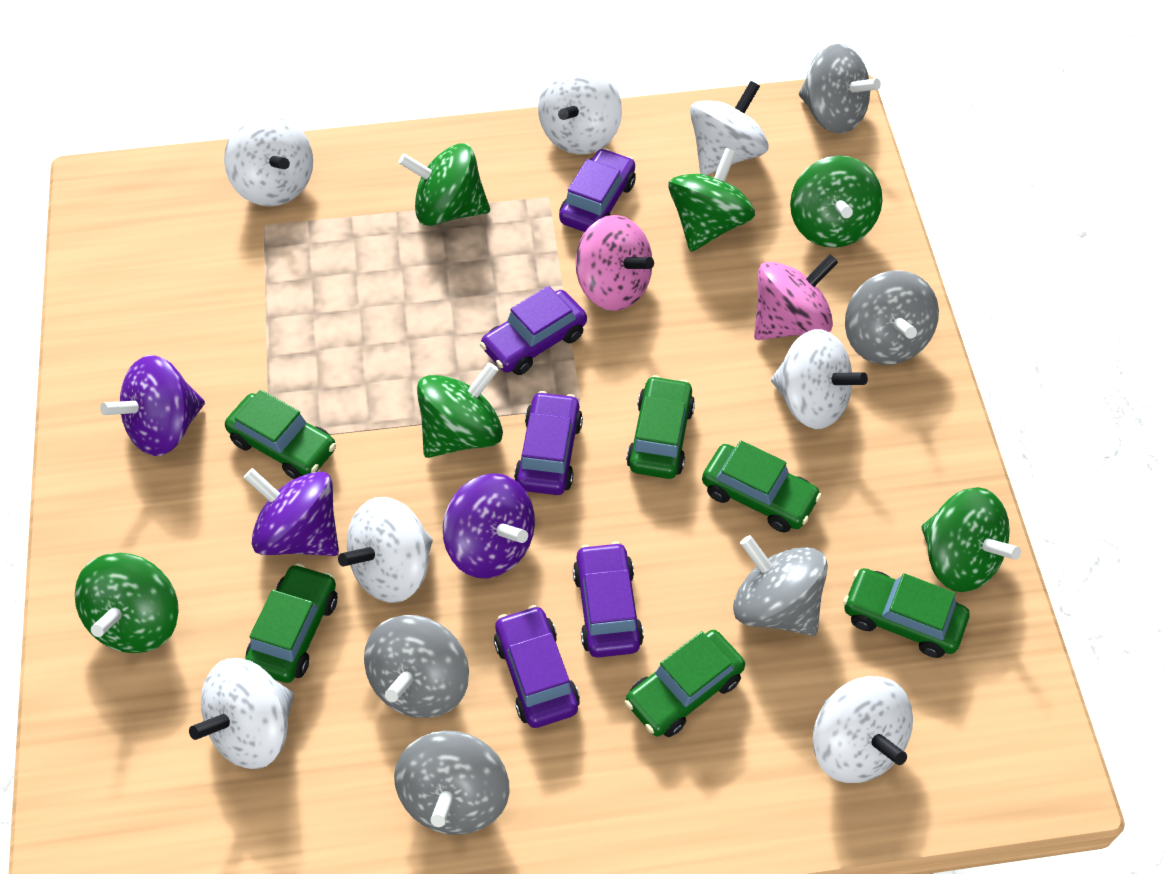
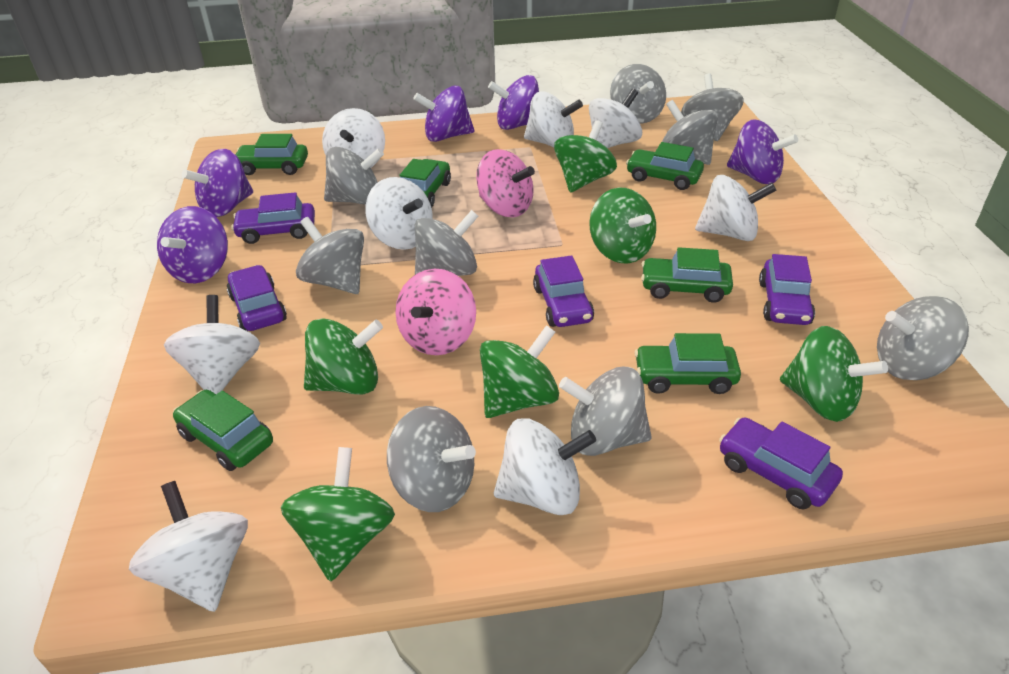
grey spinning top: [364,615,469,718] [394,731,510,835] [733,535,827,636] [799,44,881,134] [845,270,939,365] = 5 -> [296,217,364,294] [324,147,384,205] [387,406,476,512] [415,210,478,276] [559,367,652,456] [610,64,666,124] [662,100,718,165] [681,73,744,141] [877,296,969,380] = 9
purple spinning top: [100,355,205,456] [244,468,339,556] [443,473,535,578] = 3 -> [157,206,228,283] [182,149,253,217] [413,86,474,142] [488,75,539,130] [727,120,798,184] = 5
white spinning top: [189,658,294,769] [224,114,313,206] [338,497,433,603] [538,64,622,154] [690,81,769,175] [771,329,868,429] [813,676,913,783] = 7 -> [129,481,248,612] [164,295,260,394] [322,108,385,168] [365,177,433,250] [494,418,596,515] [524,91,583,147] [589,89,642,148] [695,175,776,241] = 8

